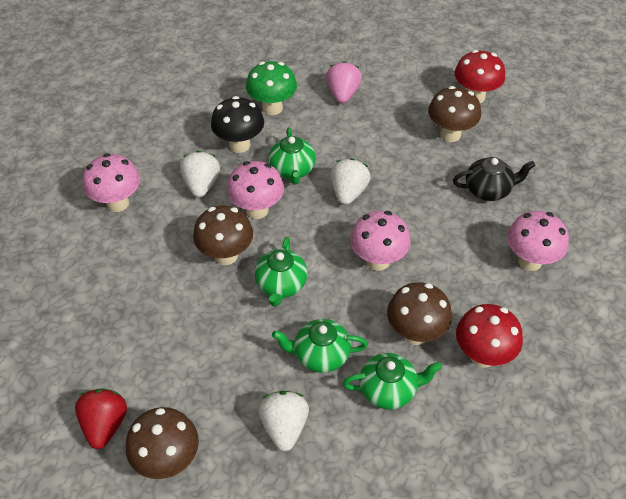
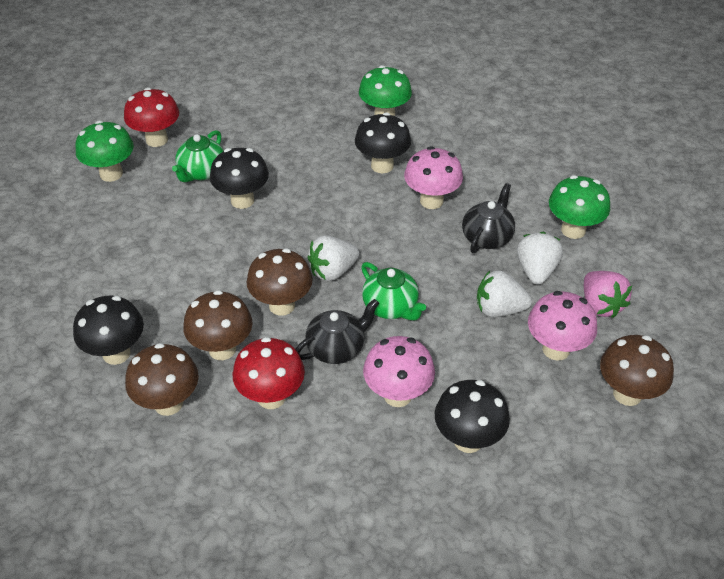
black mushroom: [211,96,264,153] = 1 -> [73,296,144,365] [210,148,269,209] [355,113,411,173] [435,380,510,453] = 4
black teapot: [453,157,535,201] = 1 -> [295,299,379,364] [462,183,515,253] = 2
green mushroom: [246,61,297,115] = 1 -> [76,121,134,182] [359,65,412,116] [549,175,610,239] = 3
green teapot: [255,237,308,306] [269,128,316,185] [272,319,368,373] [343,353,442,410] = 4 -> [172,130,223,182] [361,262,426,321] = 2
pink mushroom: [83,153,140,212] [227,161,284,219] [350,211,411,271] [507,211,569,271] = 4 -> [363,336,435,407] [404,146,463,209] [528,291,597,361] = 3
red strawberry: [75,389,127,449] = 1 -> none = 0

